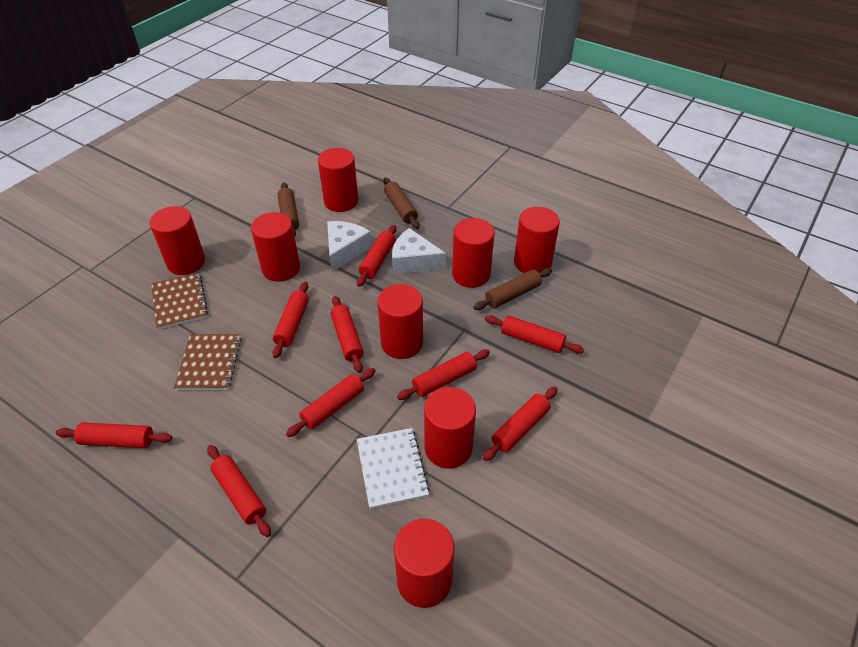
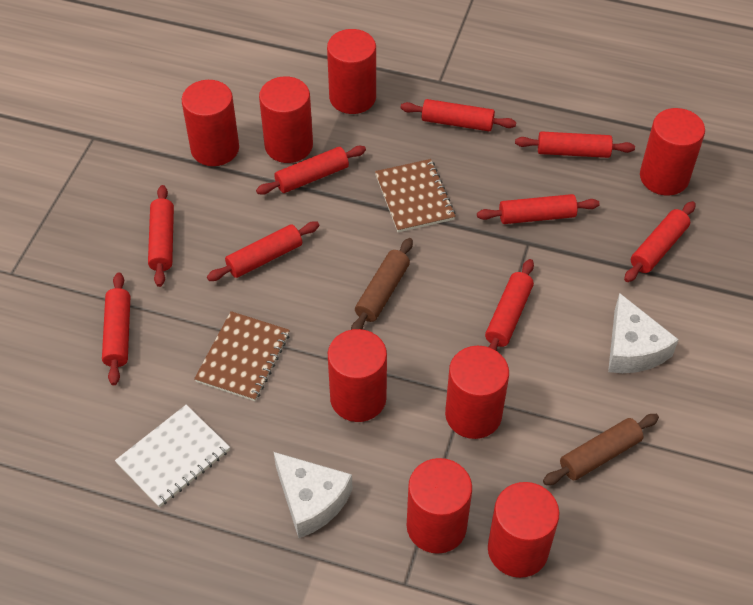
brown rolling pin: [278,182,299,236] [383,177,419,229] [473,268,552,310] = 3 -> [351,238,413,330] [543,414,659,485] = 2

